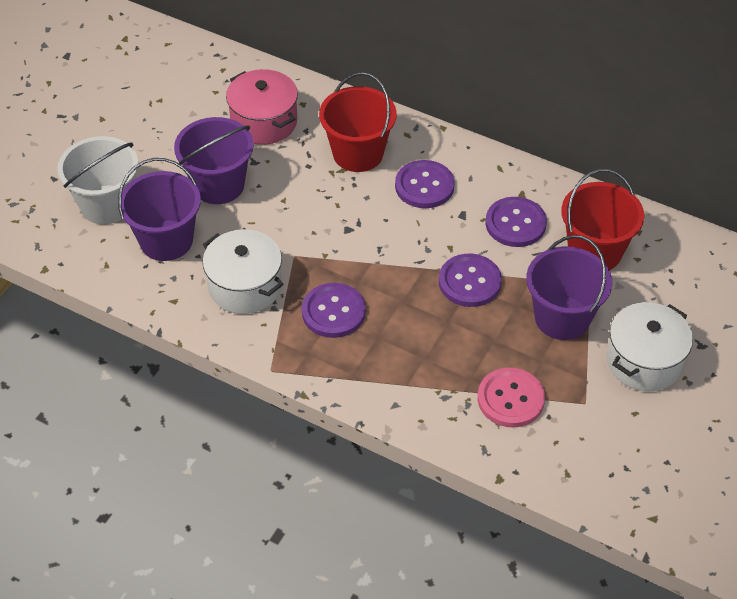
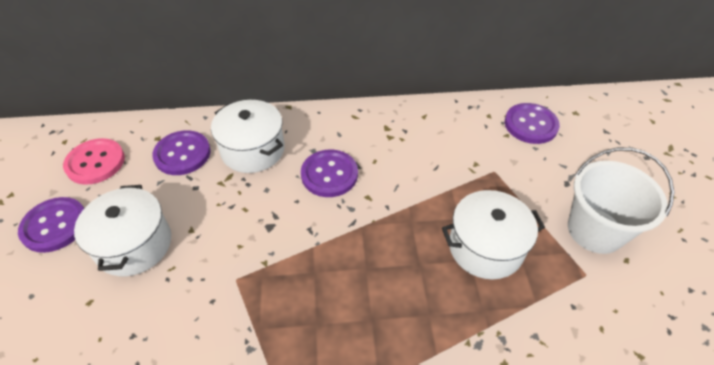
pink pot: [226,69,298,145] = 1 -> none = 0
purple bucket: [118,158,201,261] [174,117,254,204] [526,235,612,340] = 3 -> none = 0
red bucket: [319,72,397,172] [561,169,644,270] = 2 -> none = 0
white pot: [203,229,284,314] [606,302,693,391] = 2 -> [74,185,171,276] [211,100,285,173] [442,190,545,280] = 3

